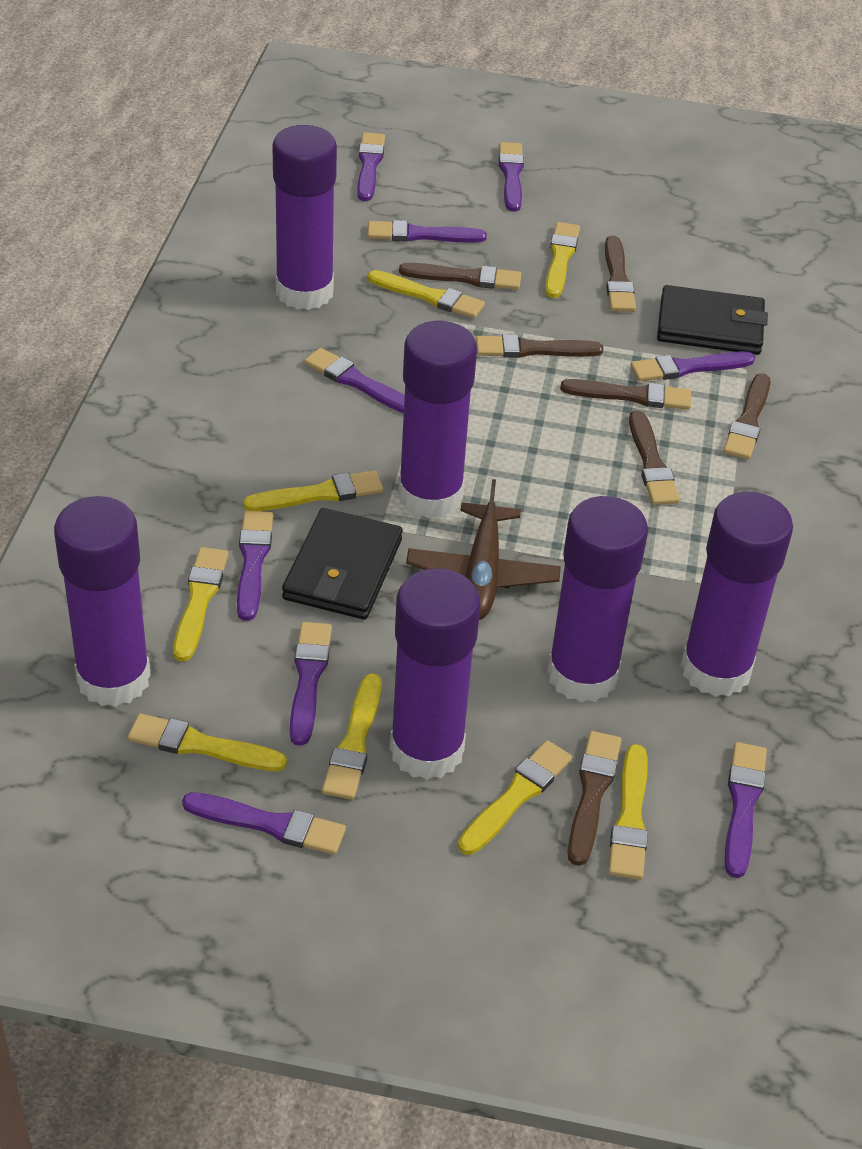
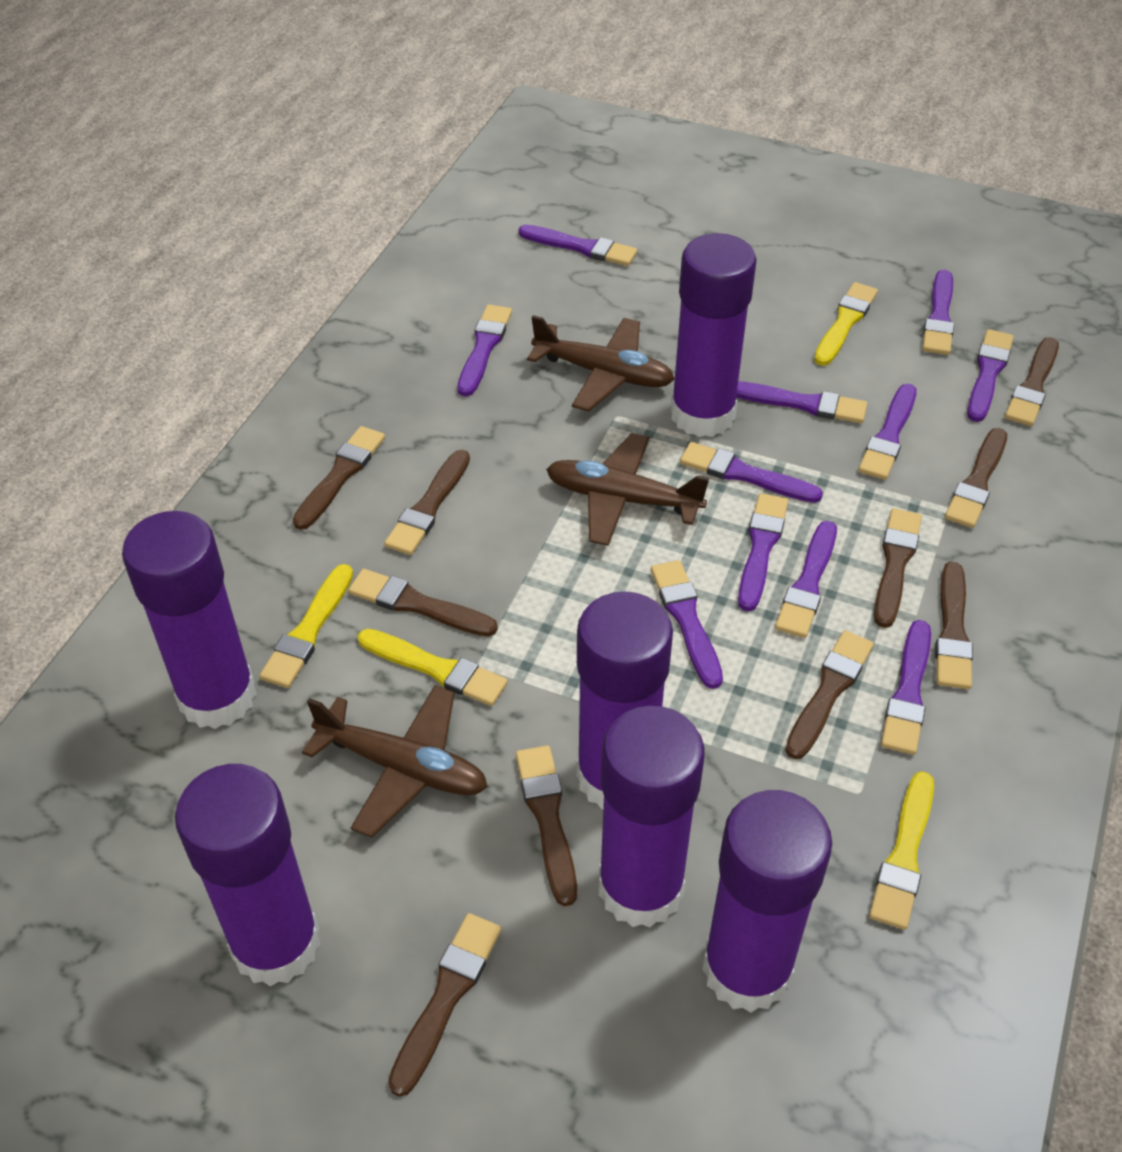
black wallet: [282,508,403,620] [657,285,768,355] = 2 -> none = 0
brown brush: [399,263,521,290] [476,334,604,358] [560,379,691,410] [568,731,621,866] [605,236,636,312] [629,410,680,505] [723,373,771,460] = 7 -> [293,426,385,530] [348,569,498,637] [384,450,470,555] [388,913,502,1097] [516,745,577,906] [785,630,874,759] [874,508,922,628] [935,562,973,689] [945,428,1007,528] [1005,337,1059,426] = 10
brown plane: [406,479,561,620] = 1 -> [302,685,488,837] [527,315,675,411] [546,433,709,546] = 3
purple brush: [182,792,346,855] [237,511,273,621] [290,622,332,746] [304,348,405,413] [357,132,385,201] [367,220,487,242] [499,142,524,212] [630,351,755,381] [725,742,767,878] = 9 -> [458,305,512,397] [519,225,637,266] [651,560,723,689] [680,442,823,503] [736,381,867,423] [738,493,788,611] [775,521,837,638] [858,384,917,480] [881,620,931,755] [922,270,954,355] [967,329,1014,422] = 11
yellow brush: [128,713,287,771] [173,547,229,662] [243,470,383,511] [322,673,382,800] [368,270,485,318] [458,740,572,855] [545,222,580,298] [608,744,648,880] = 8 -> [259,564,353,688] [358,629,508,706] [814,282,878,366] [869,771,934,930] = 4

